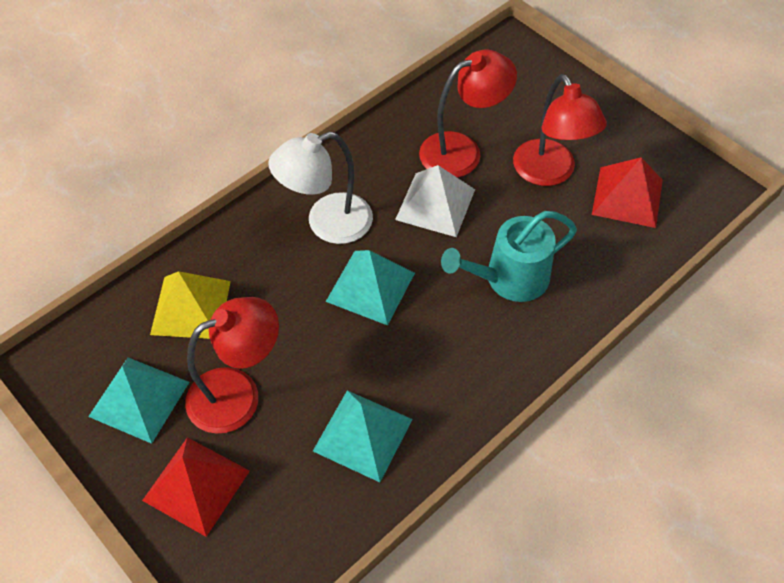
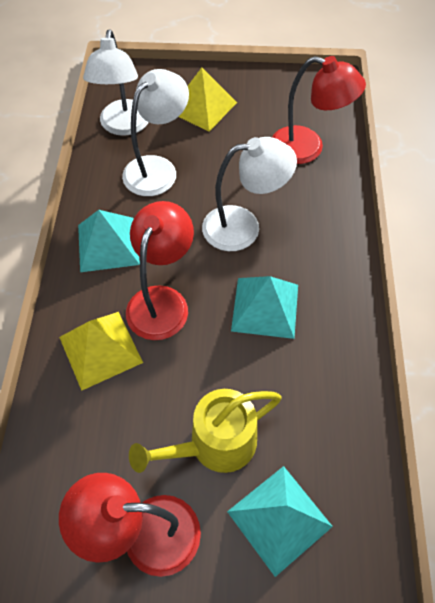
red pyramid: [142,437,250,537] [592,158,663,228] = 2 -> none = 0
turquoise watering can: [441,211,577,302] = 1 -> none = 0
white lamp: [268,132,373,244] = 1 -> [83,29,149,136] [122,69,189,196] [202,137,297,251] = 3
white pyramid: [395,165,475,237] = 1 -> none = 0
yellow pyramid: [150,271,231,339] = 1 -> [59,312,143,391] [179,68,237,132] = 2
yellow watering can: none = 0 -> [129,389,282,473] = 1

